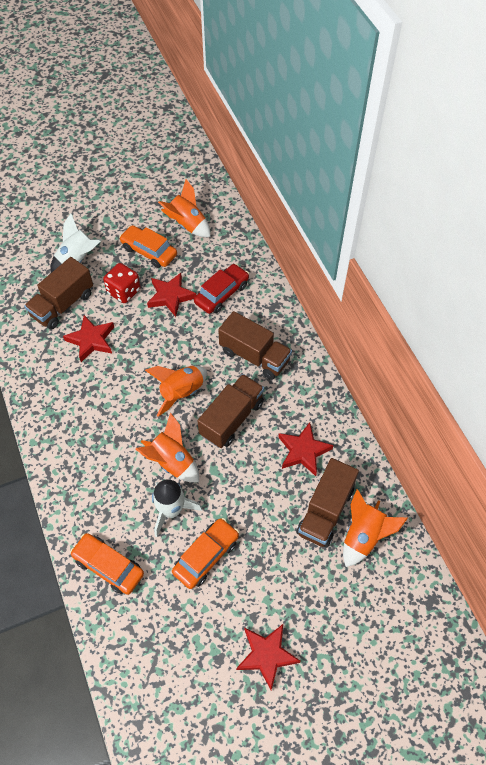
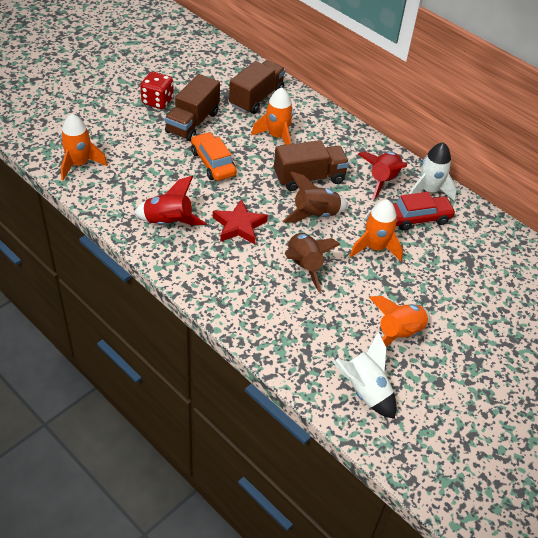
brown rocket: none = 0 -> [283,171,348,223] [285,233,341,292] = 2
brown truck: [24,257,93,329] [197,374,264,448] [218,311,292,380] [296,458,359,548] = 4 -> [165,74,220,141] [229,60,285,114] [274,140,349,191] = 3
orange car: [70,533,144,595] [119,225,177,268] [172,518,239,589] = 3 -> [191,132,237,181] = 1
red rocket: none = 0 -> [134,176,206,225] [358,151,407,200] = 2
red star: [63,315,114,362] [147,273,196,317] [236,624,301,690] [278,422,334,476] = 4 -> [213,199,268,244] = 1

